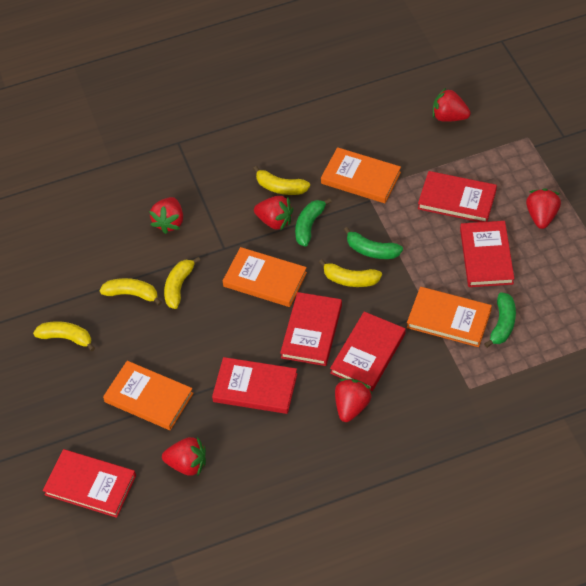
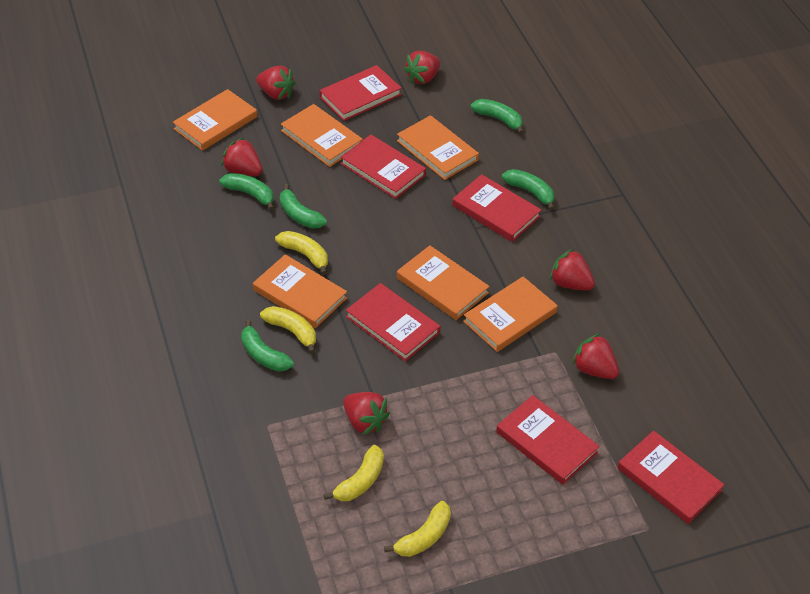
green banana: [295,198,332,247] [344,227,403,259] [484,292,516,348] = 3 -> [220,173,274,210] [241,320,294,371] [280,184,327,229] [471,99,524,134] [502,169,555,210] = 5
orange book: [103,361,193,430] [223,247,307,307] [321,147,401,203] [407,287,492,347] = 4 -> [173,89,257,151] [253,254,347,328] [281,104,363,167] [397,115,479,180] [397,245,490,320] [463,277,558,352] = 6
yellow banana: [33,321,95,351] [100,278,162,305] [164,257,201,309] [253,166,310,195] [319,259,382,287] = 5 -> [260,306,316,354] [275,231,328,275] [324,445,384,501] [384,501,451,557] = 4

